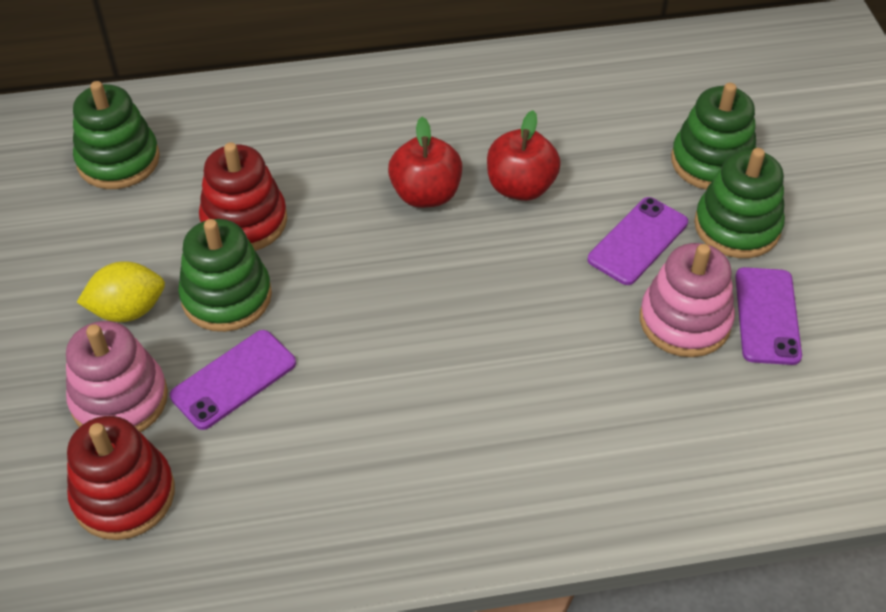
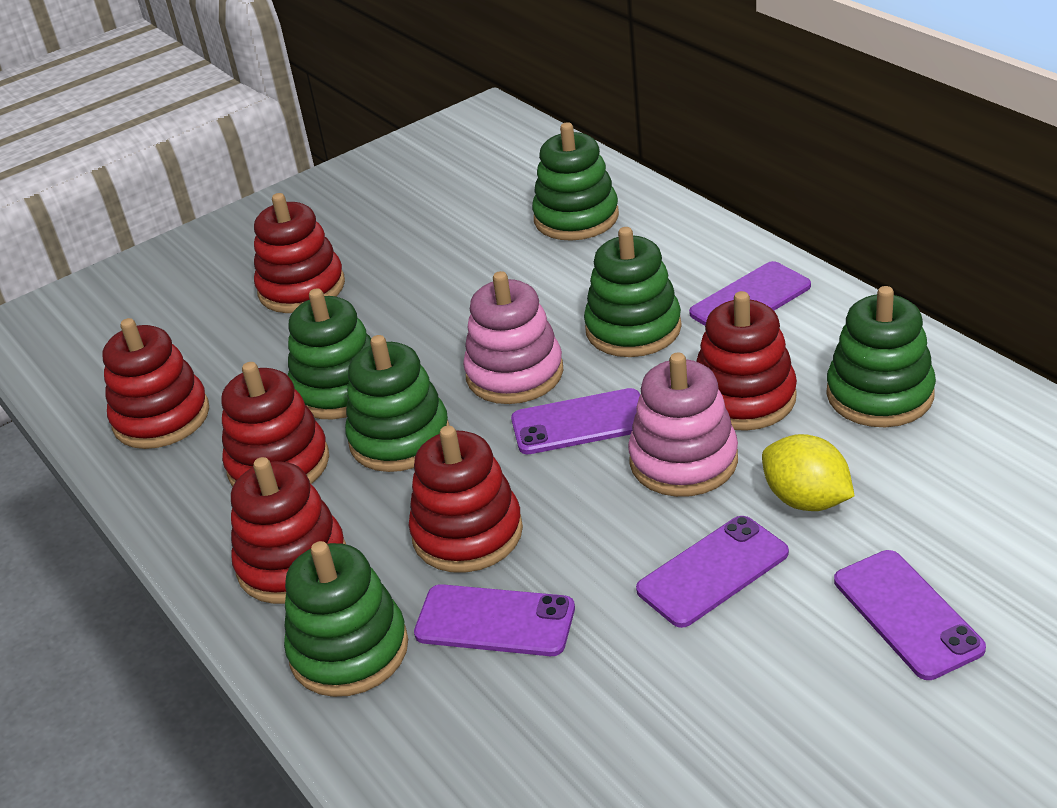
green stacking toy: [73,81,160,189] [178,219,272,332] [671,83,756,190] [694,148,785,258] = 4 -> [284,541,408,697] [288,288,371,419] [345,335,450,472] [532,122,619,241] [584,227,682,357] [826,286,936,427] = 6
purple phone: [170,330,296,430] [588,197,688,285] [735,267,802,365] = 3 -> [414,584,575,656] [511,388,640,454] [636,516,789,628] [689,261,811,326] [834,550,986,680] = 5
red apple: [388,117,463,208] [487,110,561,201] = 2 -> none = 0
red stacking toy: [67,416,175,540] [199,142,287,251] = 2 -> [103,318,209,449] [221,362,329,486] [231,457,346,604] [254,193,345,313] [409,426,523,573] [696,291,797,431] = 6

